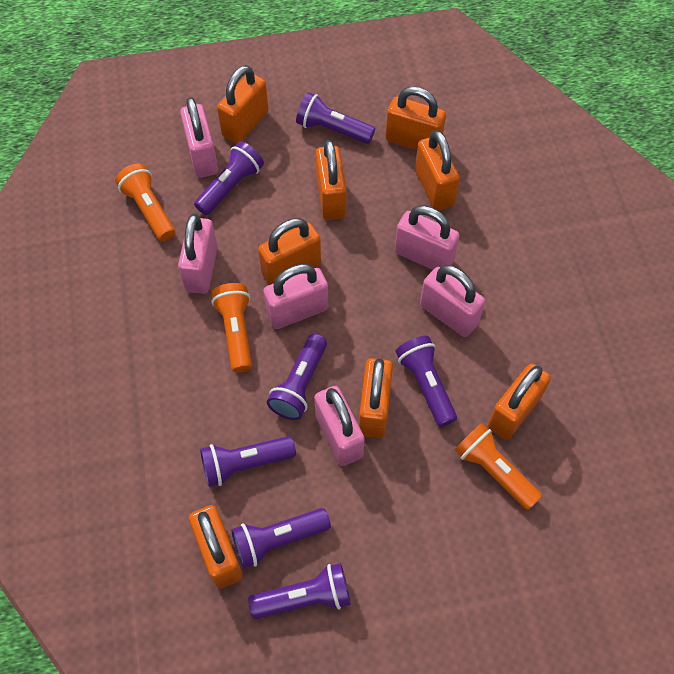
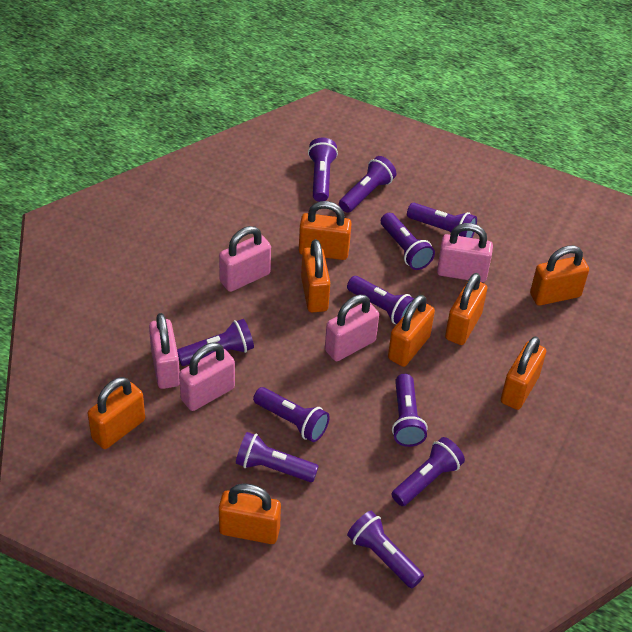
orange flashlight: [115,163,175,241] [211,283,252,373] [455,423,542,510] = 3 -> none = 0
pink padlock: [178,214,218,294] [180,97,218,178] [263,264,328,329] [314,386,365,466] [395,206,459,270] [420,265,485,337] = 6 -> [149,313,180,389] [179,342,235,411] [219,226,271,292] [325,295,379,361] [437,223,493,282] = 5
purple flashlight: [194,141,264,215] [200,436,296,487] [231,508,331,569] [248,563,351,619] [267,334,327,420] [296,92,375,144] [396,336,457,427] = 7 -> [177,319,254,366] [236,432,319,482] [253,387,330,442] [308,138,338,202] [339,156,396,213] [347,276,414,324] [347,511,424,588] [381,213,435,270] [392,374,428,447] [392,437,465,506] [407,203,477,238] = 11

